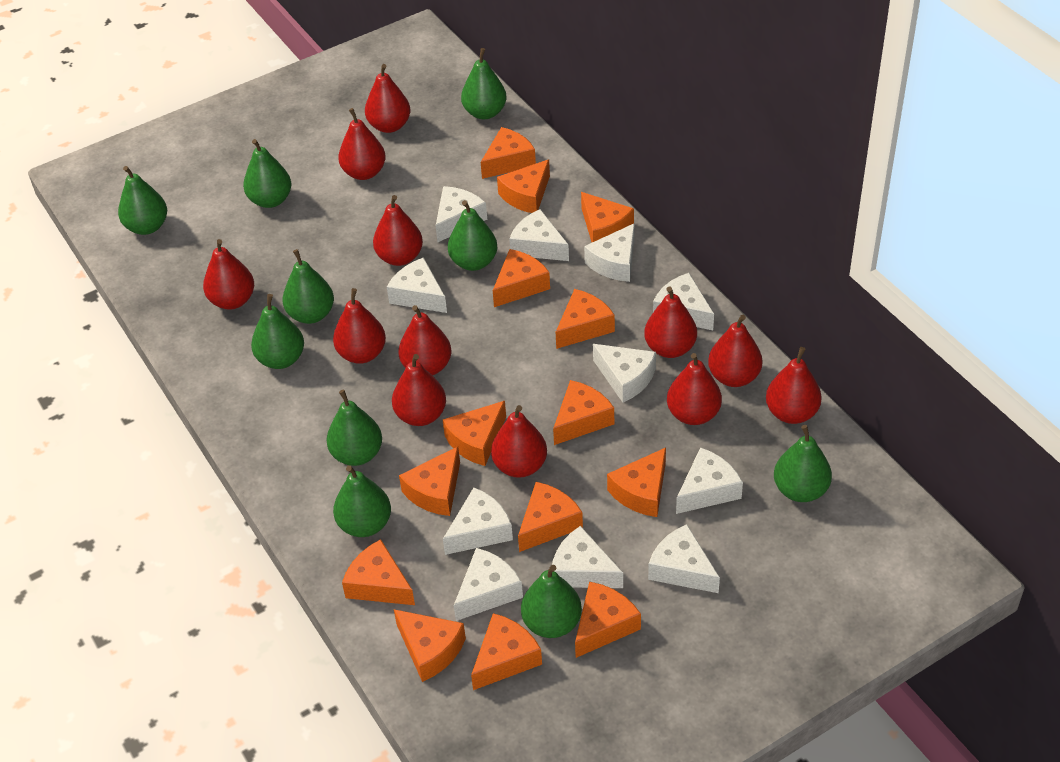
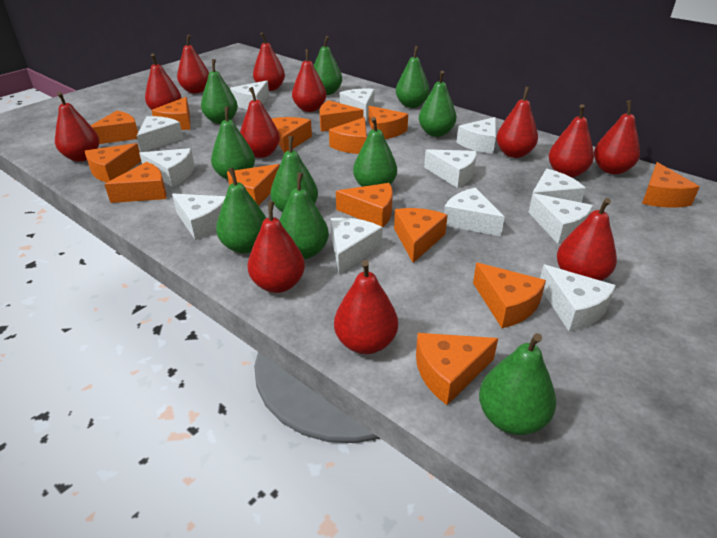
white cheese: [387,257,447,313] [436,186,487,242] [443,488,513,555] [454,548,523,621] [509,209,569,261] [552,526,623,588] [584,223,635,282] [593,344,656,403] [648,524,720,593] [653,273,714,330] [676,447,743,514] = 11 -> [137,116,183,152] [139,148,195,187] [172,194,226,240] [230,81,269,110] [331,218,383,274] [340,88,374,120] [424,149,476,188] [444,188,505,236] [457,117,496,154] [528,169,586,212] [528,193,593,244] [540,265,616,332] = 12

